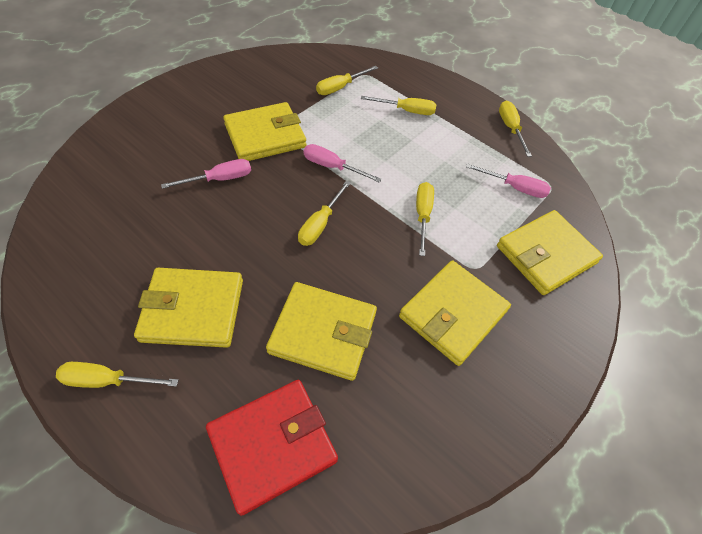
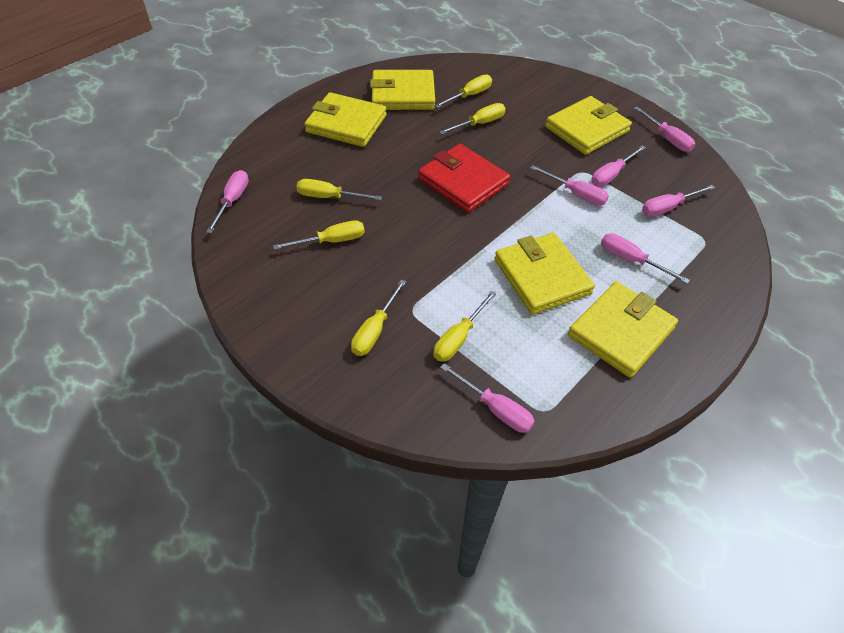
pink screwdriver: [161,159,251,189] [304,144,382,183] [466,164,551,198] = 3 -> [206,170,249,233] [440,363,535,433] [530,165,609,206] [591,145,646,187] [601,233,690,284] [634,106,695,152] [642,185,715,217] = 7

